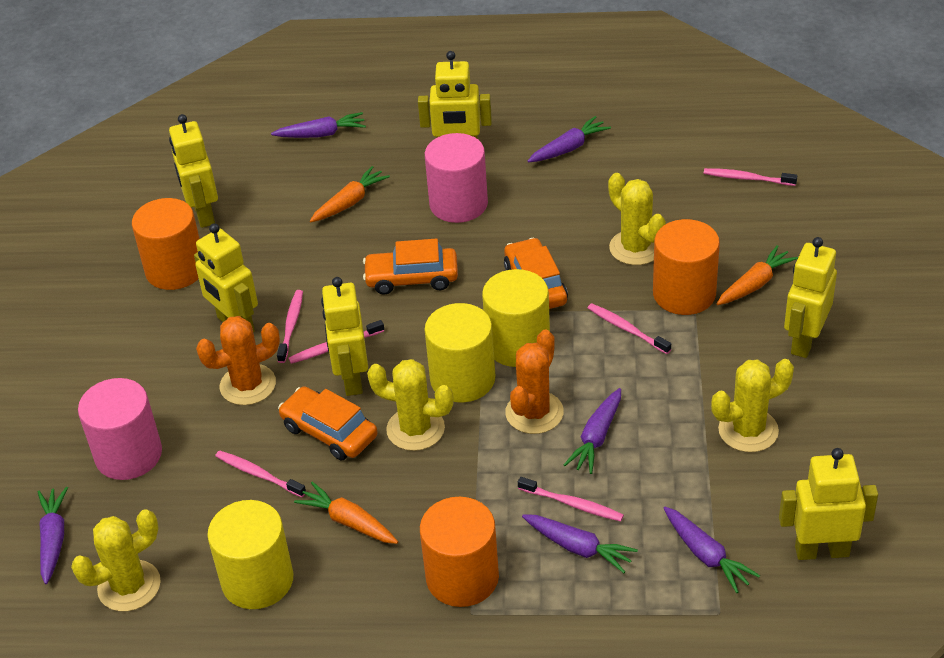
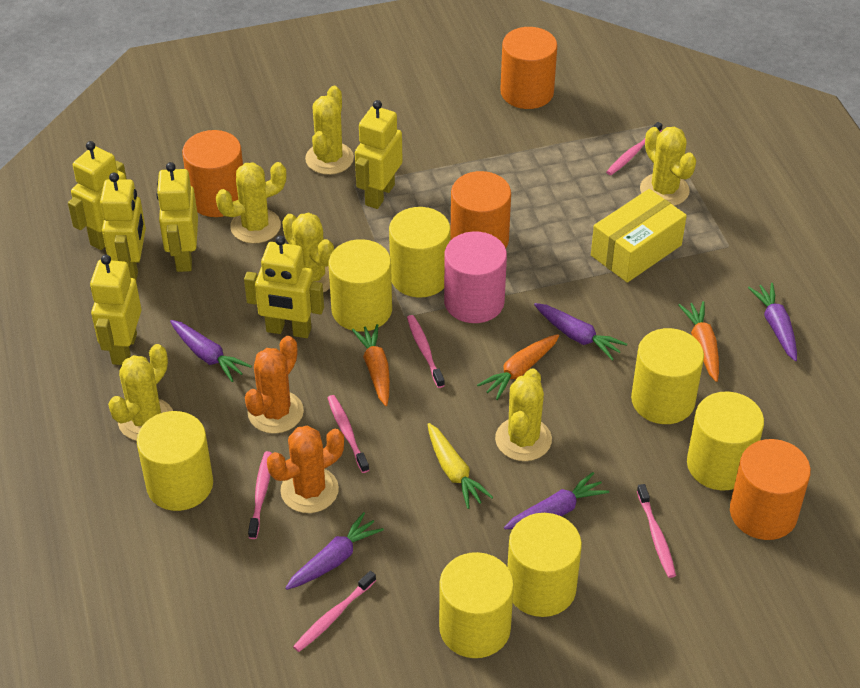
orange car: [278,386,378,460] [363,239,458,295] [504,238,568,309] = 3 -> none = 0
orange cylinder: [132,198,200,290] [420,497,499,607] [653,219,720,315] = 3 -> [182,130,243,217] [450,171,511,248] [500,27,557,109] [730,439,811,540] = 4
pink cylinder: [78,378,162,480] [425,133,488,223] = 2 -> [444,232,507,323] = 1
purple carrot: [38,487,68,584] [271,112,366,138] [522,514,638,573] [528,116,611,162] [564,388,621,474] [664,507,760,593] = 6 -> [170,320,252,382] [285,512,384,590] [504,472,609,529] [534,303,627,361] [748,283,797,361] = 5
yellow box: none = 0 -> [591,189,687,283] = 1
yellow cactus: [71,509,161,611] [367,359,454,451] [608,173,666,265] [711,359,794,452] = 4 -> [108,344,173,441] [216,162,286,244] [282,213,334,292] [305,86,354,175] [495,368,552,461] [640,127,696,206] = 6
yellow carrot: none = 0 -> [427,423,493,509] = 1
yellow cylinder: [207,500,294,609] [425,303,495,402] [482,269,550,367] = 3 -> [137,411,213,511] [328,239,392,332] [389,207,450,298] [439,552,514,658] [507,513,582,617] [631,328,704,424] [687,392,764,491] = 7

